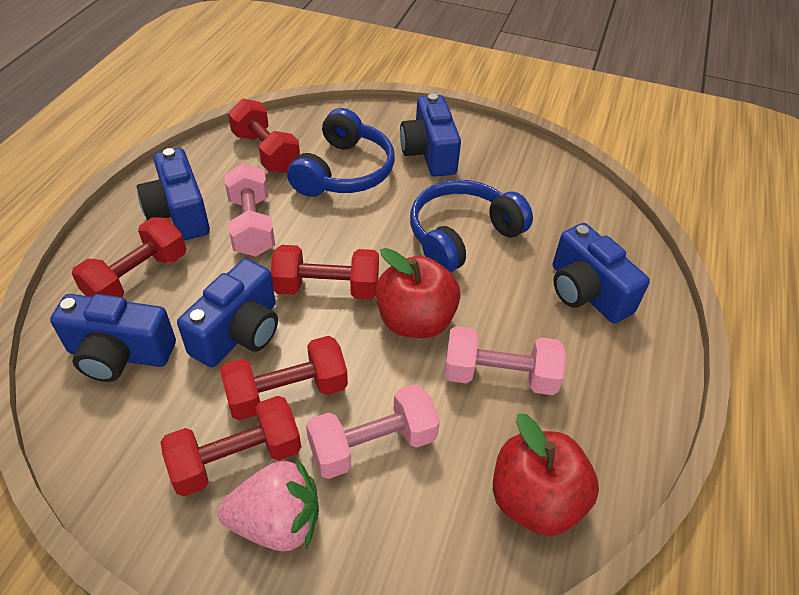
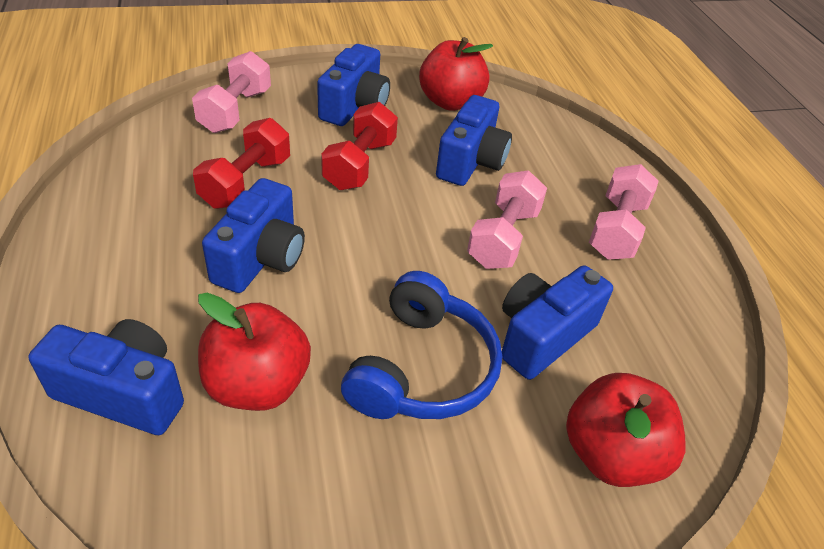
blue headphones: [287,108,395,197] [410,180,533,272] = 2 -> [341,271,502,419] = 1
pink strawberry: [218,458,319,551] = 1 -> none = 0
red apple: [375,248,461,338] [493,414,599,536] = 2 -> [198,293,311,411] [419,37,493,111] [566,373,686,487] = 3
red dumbbell: [72,217,186,297] [161,396,301,496] [220,336,348,420] [228,99,300,173] [271,245,379,299] = 5 -> [193,118,290,209] [321,102,398,190] = 2

